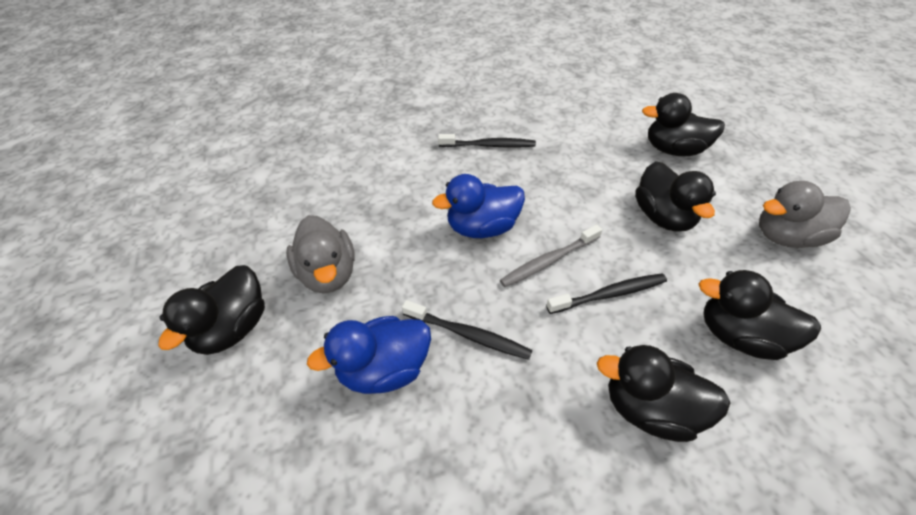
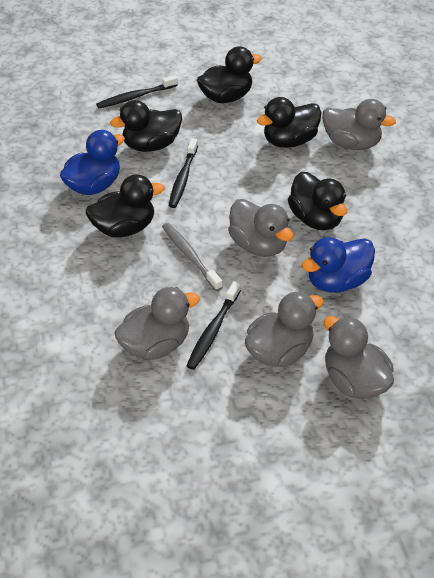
grey duck: [286,215,355,293] [759,181,851,248] = 2 -> [114,287,200,360] [228,199,294,257] [245,291,323,367] [322,99,396,150] [324,316,394,399] = 5

